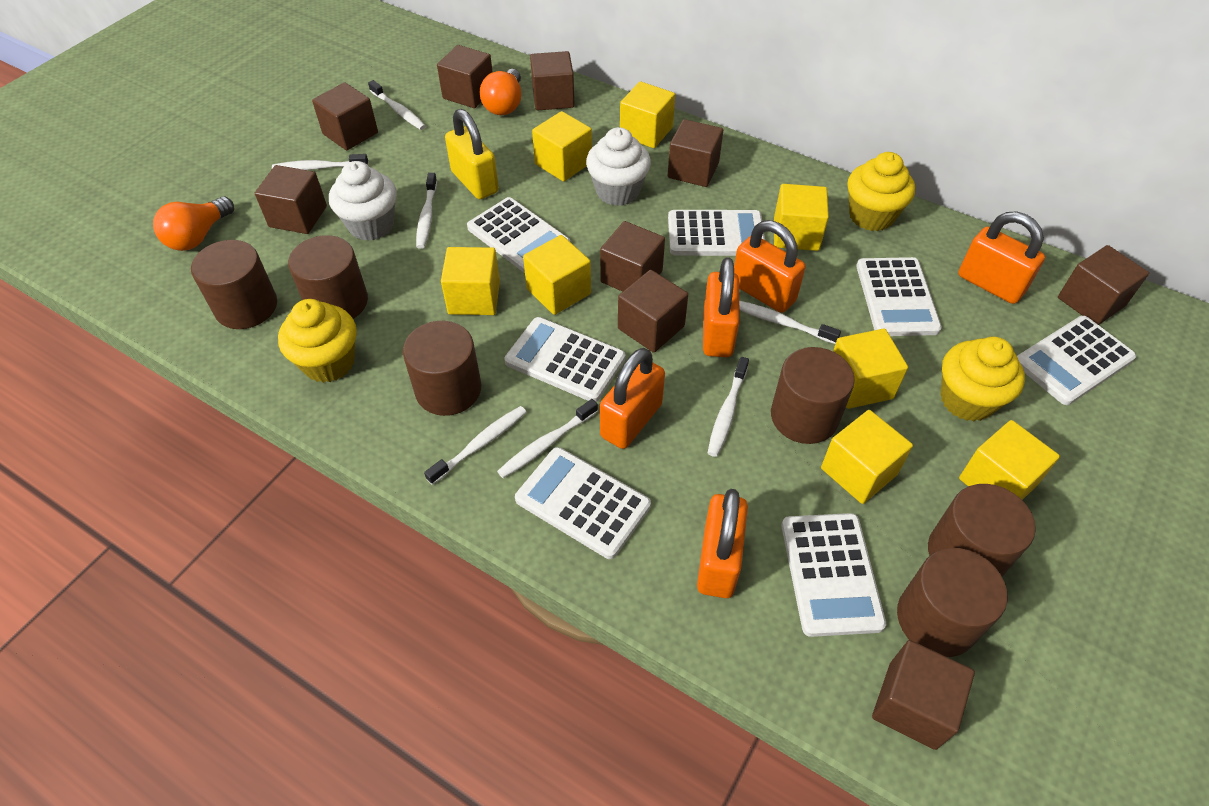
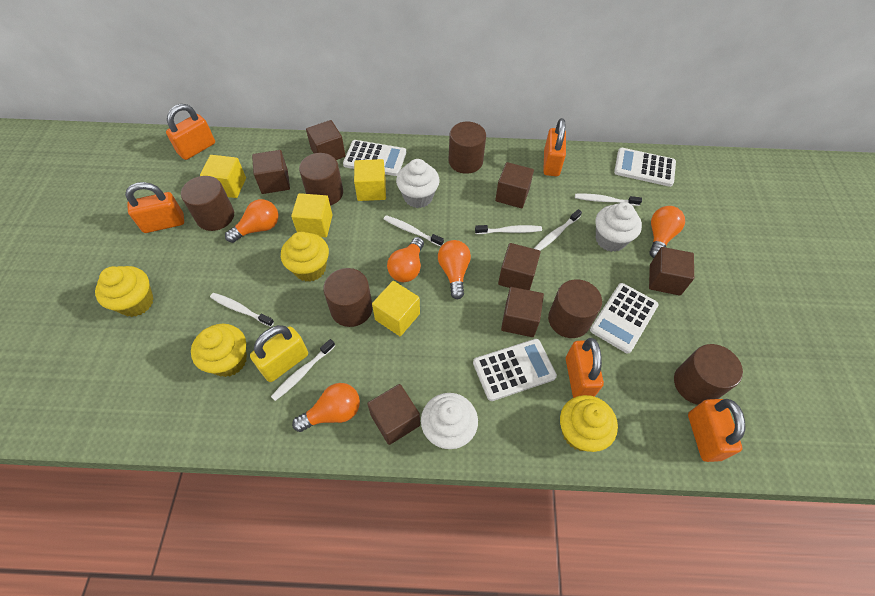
brown cube: [255,165,327,234] [312,82,378,150] [437,45,493,108] [530,51,575,110] [600,221,665,292] [618,270,688,353] [668,119,723,187] [872,640,975,750] [1058,245,1149,325] = 9 -> [252,150,290,194] [306,120,346,160] [367,384,420,445] [495,162,534,208] [498,243,541,290] [501,287,544,337] [649,247,694,296] = 7
orange light bulb: [153,196,234,251] [480,69,521,115] = 2 -> [225,199,278,243] [292,383,360,432] [387,237,424,282] [438,240,471,299] [649,206,685,258] = 5
white calculator: [467,197,570,273] [504,317,626,402] [515,447,651,559] [668,210,765,256] [781,513,886,637] [856,257,942,336] [1017,316,1136,405] = 7 -> [343,140,406,176] [473,339,557,401] [590,283,659,354] [614,148,676,187] = 4
white cupcake: [329,161,397,241] [586,127,651,206] = 2 -> [396,159,440,208] [421,393,478,449] [595,202,642,252] = 3
white toothbrush: [272,154,368,170] [368,80,426,130] [416,173,437,249] [424,406,526,485] [497,399,598,478] [708,357,749,457] [739,301,841,344] = 7 -> [210,293,274,327] [271,339,335,401] [384,215,444,247] [475,225,542,234] [534,209,582,250] [575,194,642,206] = 6
yellow cube: [441,247,500,315] [523,235,591,315] [532,111,592,182] [620,82,675,148] [774,184,829,251] [821,410,913,504] [833,328,908,409] [959,420,1060,500] = 8 -> [200,155,246,198] [291,193,332,237] [354,159,386,201] [372,281,420,336] = 4
yellow cupcake: [278,299,357,383] [847,152,915,231] [941,337,1025,421] = 3 -> [95,266,154,317] [191,324,247,377] [281,232,329,282] [560,395,618,452] = 4

